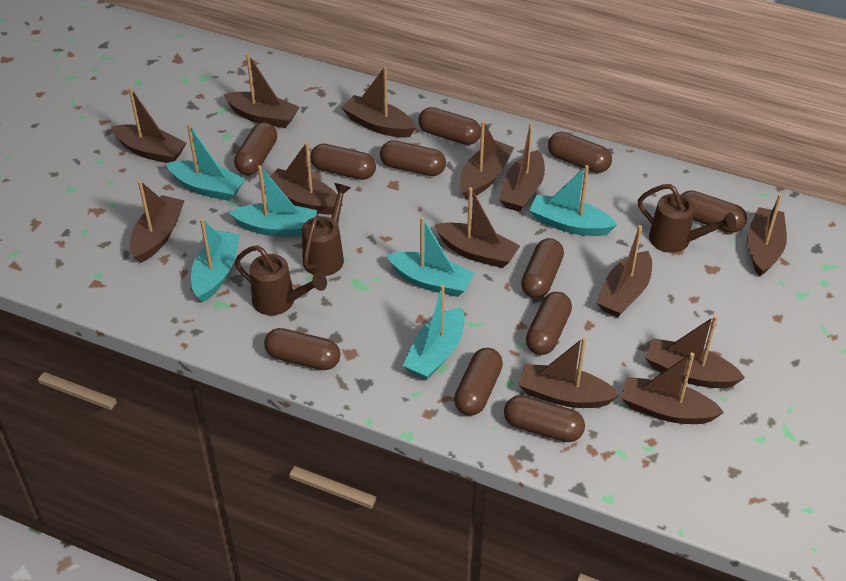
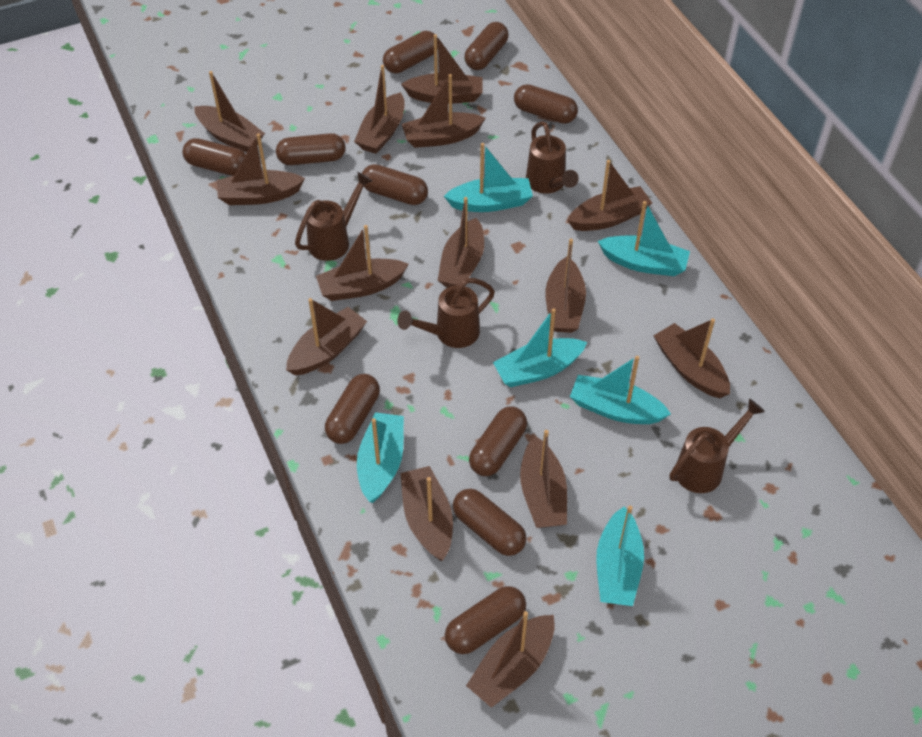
brown boat: [111,87,187,163] [130,181,185,263] [223,53,300,128] [264,142,343,215] [341,67,417,138] [434,187,520,268] [460,121,514,199] [500,123,545,212] [519,337,620,408] [596,225,652,317] [621,352,724,424] [645,315,745,388] [747,194,787,277] = 13 -> [194,71,265,153] [217,133,305,205] [286,298,367,376] [316,225,409,301] [354,65,405,154] [400,466,453,561] [401,34,483,104] [402,74,486,148] [438,197,484,287] [466,611,555,708] [520,430,567,528] [545,238,586,333] [567,160,652,231] [654,318,730,398] = 14
brown capsule: [234,122,277,175] [264,328,340,370] [310,144,376,180] [380,140,446,176] [418,107,481,145] [454,348,503,416] [504,395,585,442] [521,238,564,298] [526,292,572,355] [548,132,612,173] [681,190,747,233] = 11 -> [182,138,246,176] [276,133,346,165] [325,374,380,444] [362,164,428,205] [383,31,438,74] [445,586,526,654] [453,489,526,556] [464,22,509,70] [469,406,527,476] [514,84,578,124] = 10
brown watering can: [234,245,327,315] [302,183,351,276] [638,184,736,253] = 3 -> [295,172,372,261] [397,278,495,348] [526,121,579,194] [670,398,765,493] = 4

